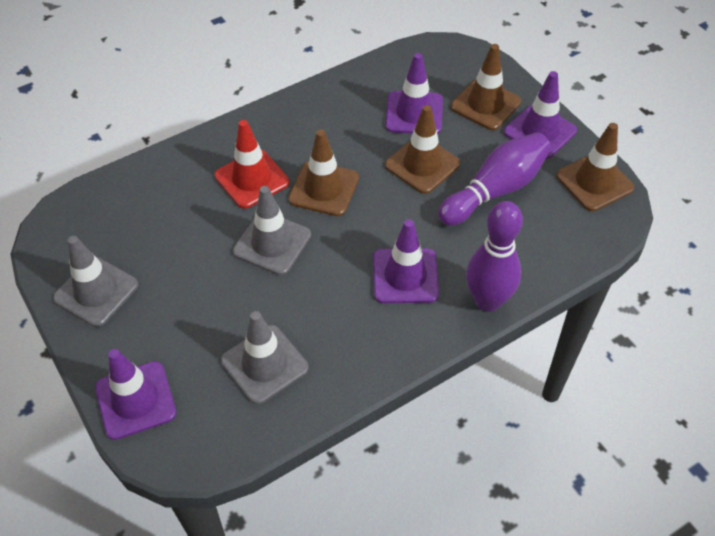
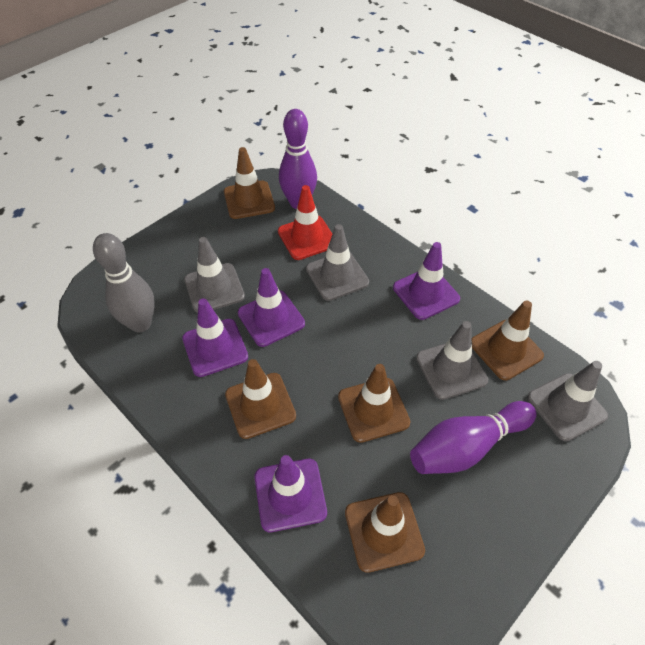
brown traffic cone: [288,130,359,216] [385,105,460,194] [451,44,521,130] [556,123,634,211] = 4 -> [224,147,275,219] [225,359,296,439] [338,364,410,443] [345,492,425,573] [471,300,544,380] = 5
grey bowling pin: none = 0 -> [93,233,155,332] = 1
grey traffic cone: [53,236,138,327] [221,311,309,404] [233,186,311,275] = 3 -> [184,237,245,313] [306,224,369,301] [416,321,488,400] [528,361,608,441] = 4

